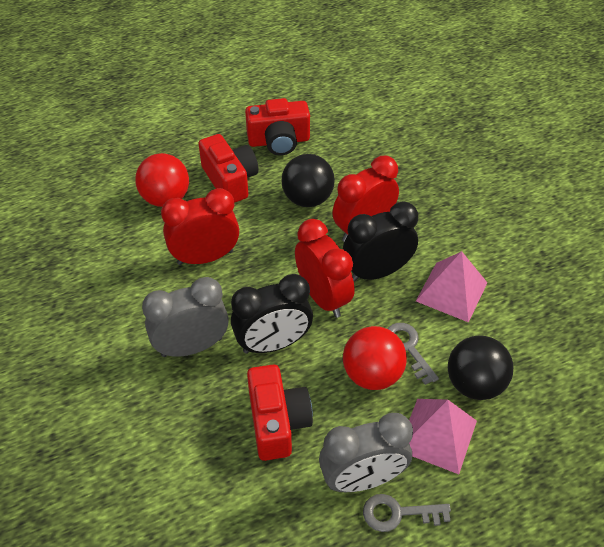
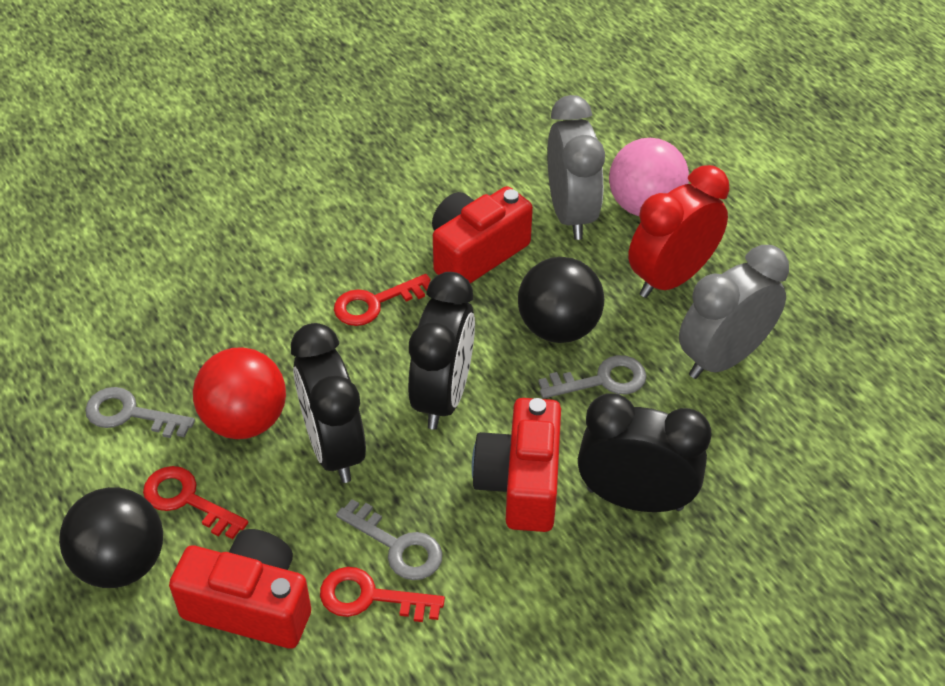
black clock: [231,274,313,354] [343,202,418,282] = 2 -> [291,323,366,483] [408,272,475,430] [578,393,711,512] = 3
grey key: [363,494,451,532] [387,323,439,385] = 2 -> [85,387,195,438] [336,499,442,580] [538,355,647,399] = 3
pink ball: none = 0 -> [609,138,689,216] = 1
pink pyramid: [409,399,477,474] [416,251,487,323] = 2 -> none = 0
red ball: [135,153,189,207] [343,326,407,390] = 2 -> [193,347,286,439] = 1
red clock: [161,188,239,265] [295,219,355,318] [332,156,399,242] = 3 -> [628,165,729,298] = 1
red key: none = 0 -> [143,466,248,539] [320,567,445,622] [334,274,431,326] = 3

